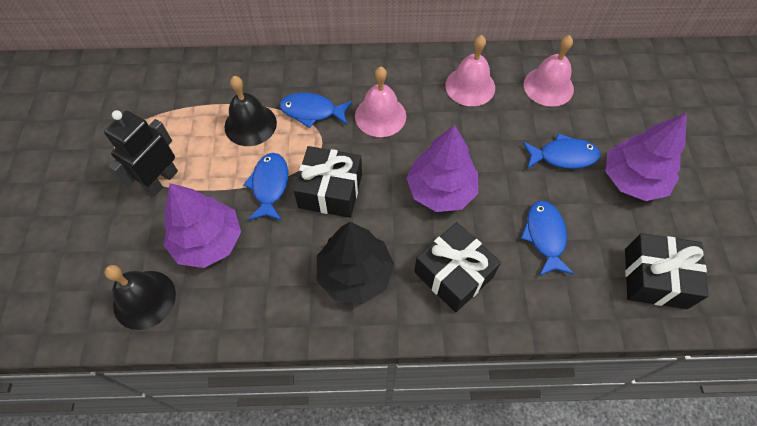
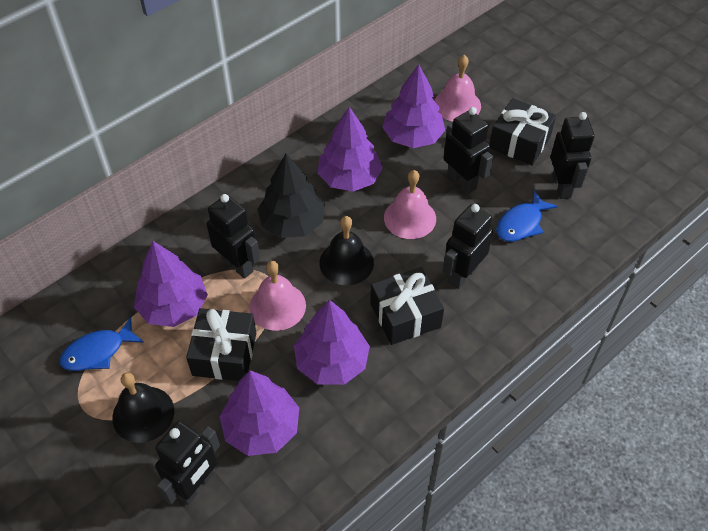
black robot: [104,110,178,196] = 1 -> [155,421,220,505] [207,194,260,279] [443,107,493,194] [443,204,493,289] [551,112,594,199] = 5
blue fish: [243,153,288,221] [280,93,352,128] [521,201,574,276] [523,133,600,169] = 4 -> [59,317,144,371] [496,191,558,242] = 2
purple tree: [164,183,241,268] [407,125,478,212] [605,113,687,201] = 3 -> [134,241,208,327] [219,370,299,456] [294,300,370,385] [318,107,383,192] [382,64,445,148] = 5

